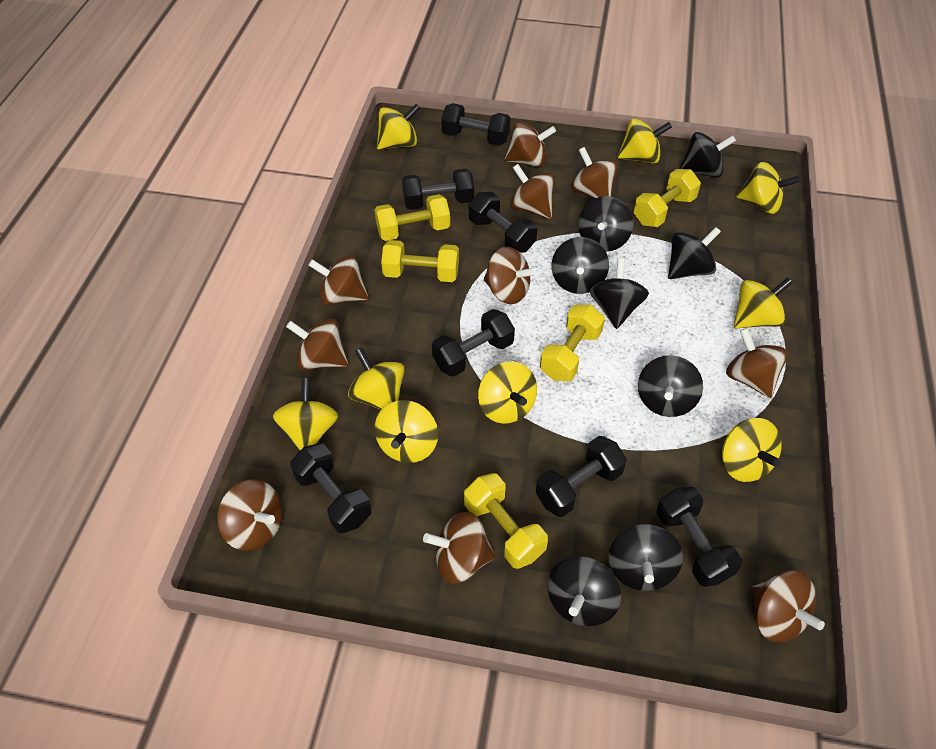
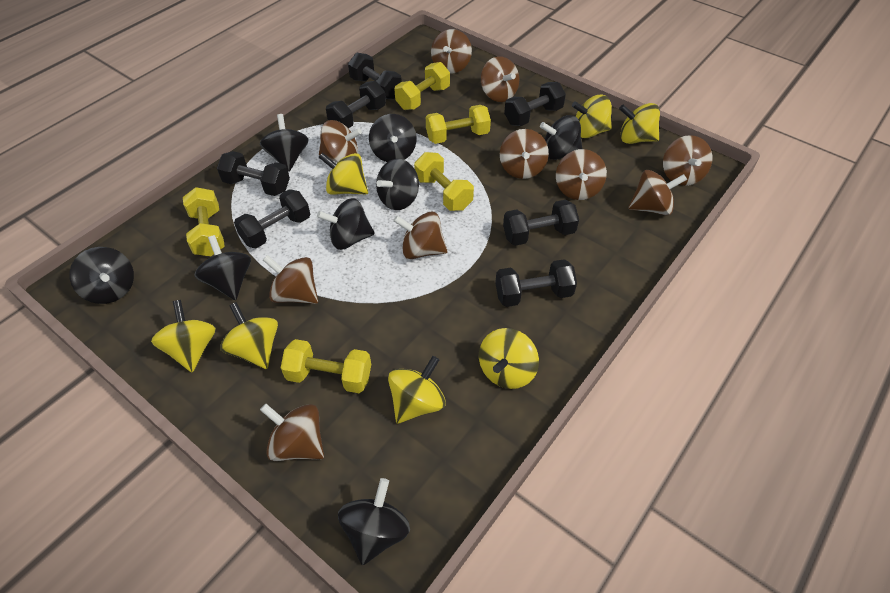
yellow spinning top: [272,378,339,450] [348,347,405,410] [374,400,438,463] [377,104,420,150] [478,361,537,424] [617,118,672,164] [722,418,782,482] [734,277,793,329] [736,162,799,214] = 9 -> [151,300,216,372] [220,302,278,369] [319,152,368,195] [388,356,446,424] [479,328,539,389] [572,95,612,138] [619,103,660,144] = 7

